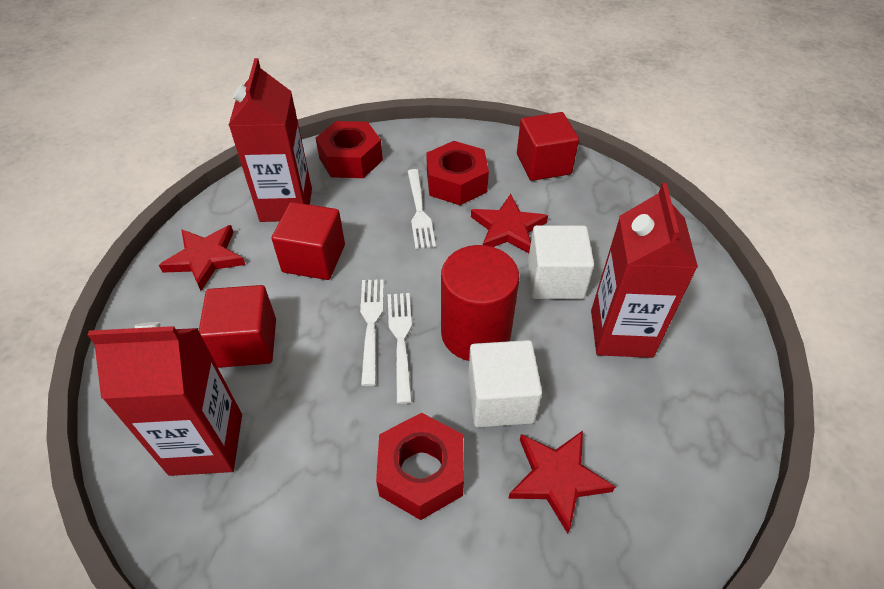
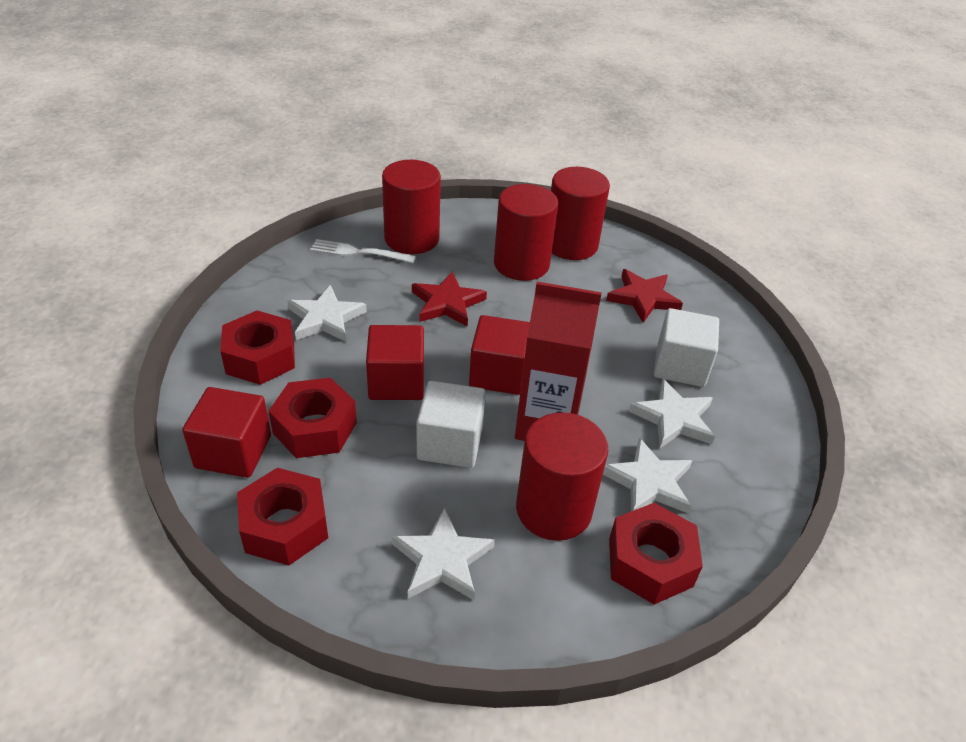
red carton: [88,322,242,476] [228,58,312,222] [591,183,698,358] = 3 -> [515,282,602,441] = 1
red cylinder: [441,245,519,361] = 1 -> [382,160,441,254] [494,184,558,281] [516,412,608,541] [551,167,610,260] = 4
red nut: [316,121,383,178] [376,413,464,520] [426,141,489,205] = 3 -> [220,311,295,385] [237,468,328,565] [269,378,357,458] [609,503,703,605] = 4
red star: [159,225,245,291] [471,194,548,253] [508,431,616,534] = 3 -> [412,271,487,327] [606,269,683,323] = 2
white fork: [360,279,384,386] [388,293,412,404] [407,169,436,249] = 3 -> [310,239,416,263] = 1
white star: none = 0 -> [287,285,367,342] [392,508,495,600] [603,437,693,514] [629,379,715,448] = 4

